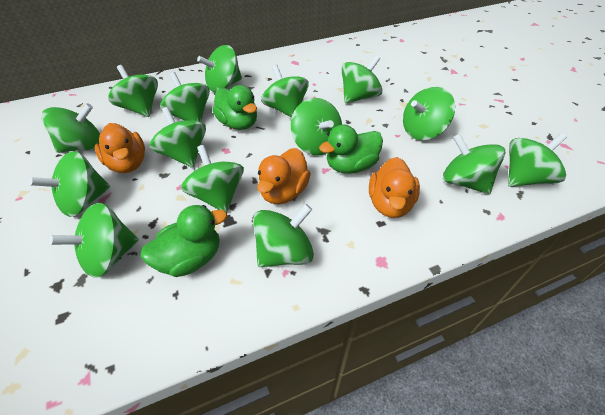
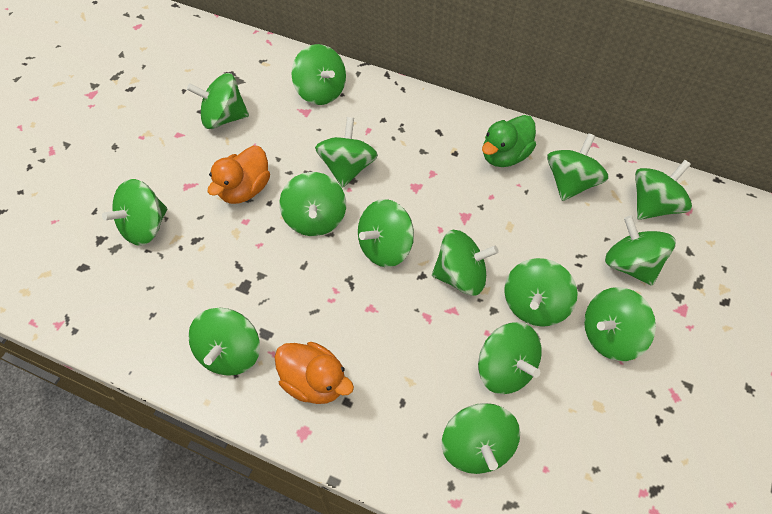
green duck: [140,205,227,277] [212,85,257,130] [319,124,383,174] = 3 -> [482,115,536,167] = 1
orange duck: [95,123,145,173] [257,148,311,204] [369,157,420,218] = 3 -> [208,146,270,204] [275,342,354,404] = 2

